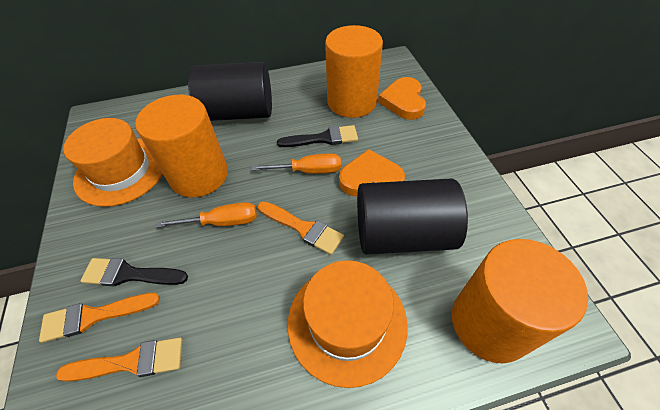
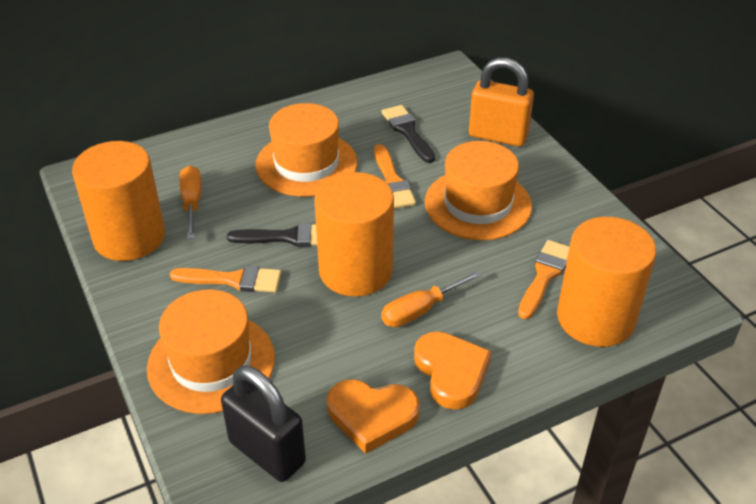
black cylinder: [188,62,272,121] [357,178,468,255] = 2 -> none = 0
black padlock: none = 0 -> [221,366,306,482] = 1
orange hat: [63,118,163,207] [288,260,408,388] = 2 -> [147,289,275,414] [255,103,357,197] [425,141,532,240] = 3
orange padlock: none = 0 -> [469,58,534,147] = 1

